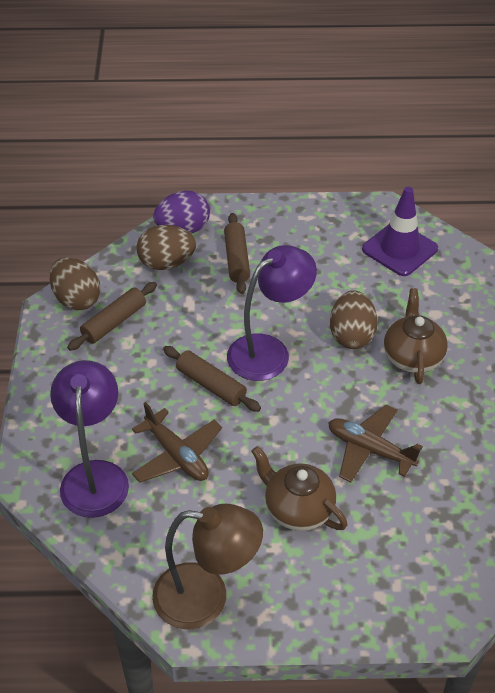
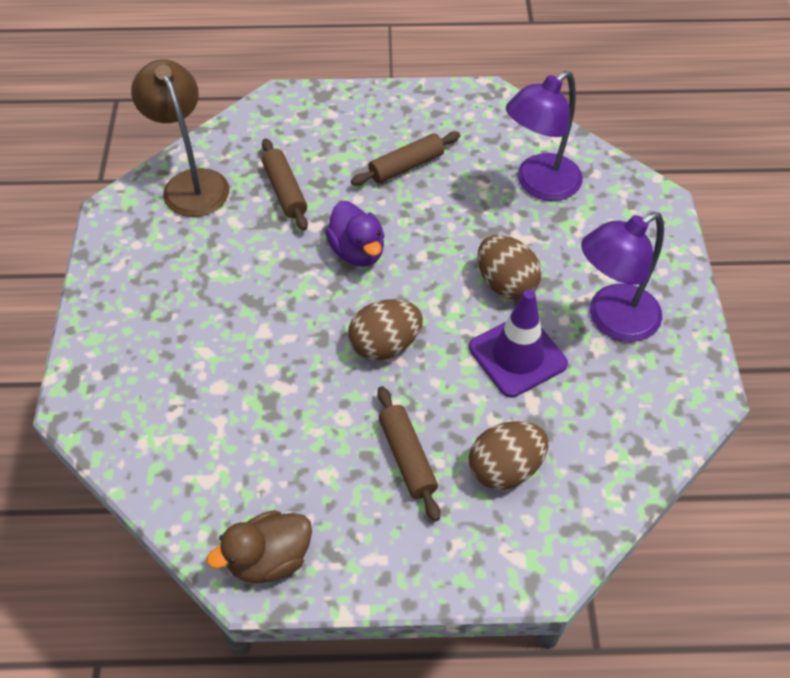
brown duck: none = 0 -> [207,510,312,583] = 1
brown plane: [132,402,222,483] [328,405,423,482] = 2 -> none = 0
brown teapot: [251,446,347,531] [384,288,447,384] = 2 -> none = 0
purple duck: none = 0 -> [325,201,384,267] = 1
purple egg: [153,191,210,233] = 1 -> none = 0

